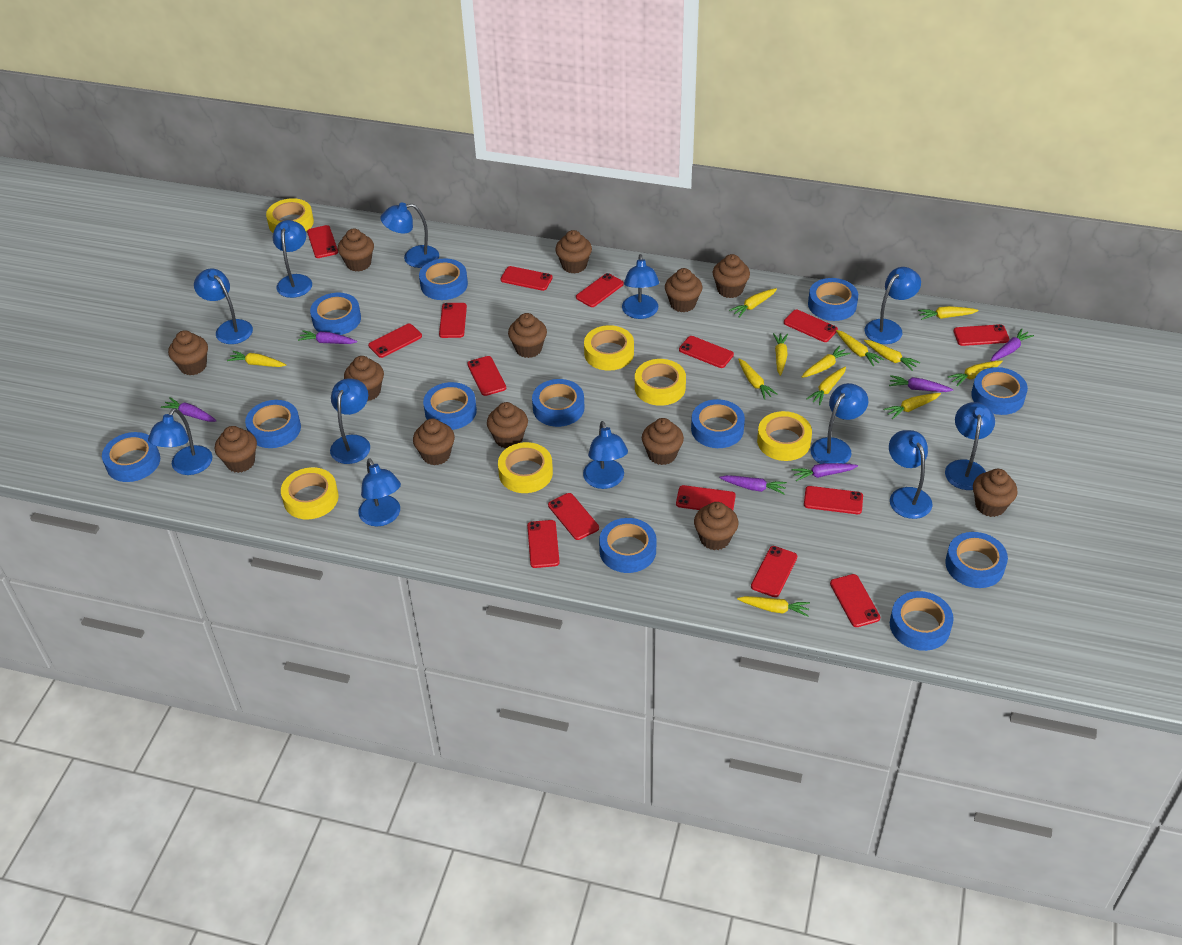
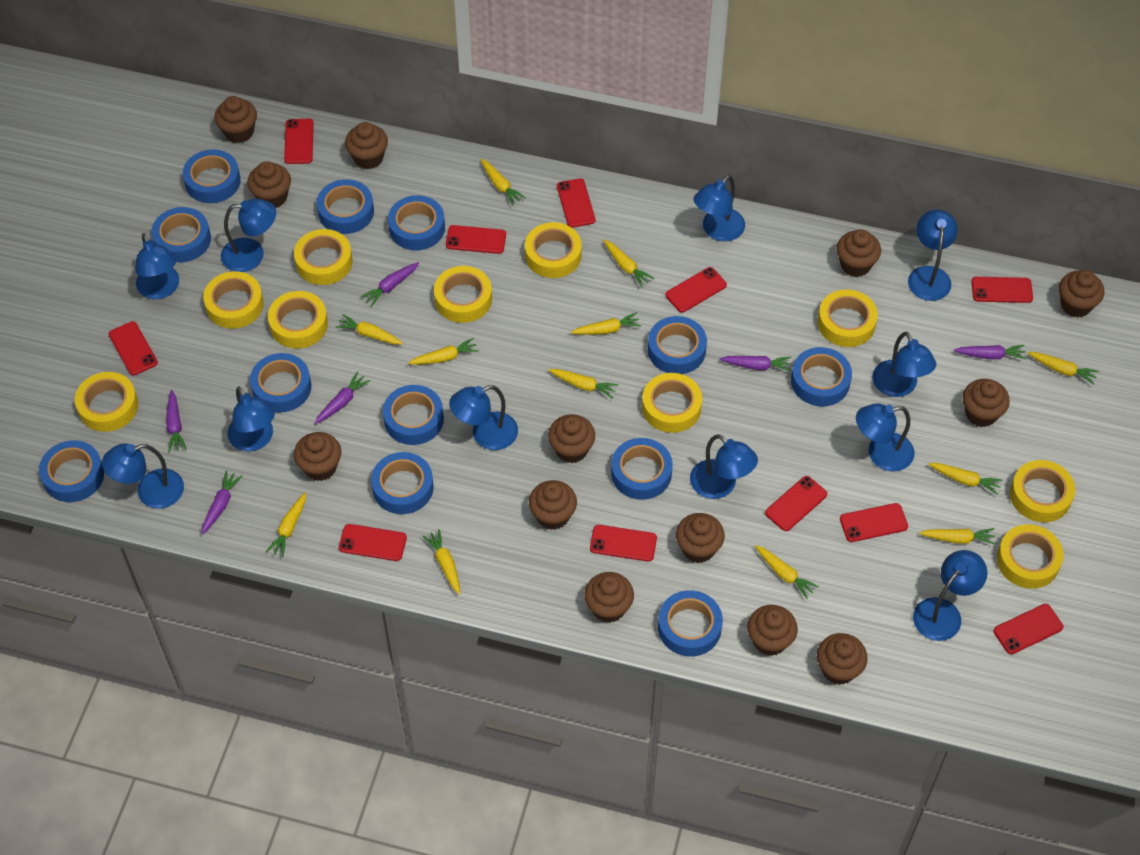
blue lamp: [148,408,213,475] [194,268,253,344] [273,220,312,298] [330,379,370,464] [358,458,401,526] [381,203,439,268] [583,421,628,489] [622,254,659,319] [810,383,868,464] [865,267,921,344] [889,430,933,519] [945,402,995,490] = 12 -> [102,443,184,509] [135,233,179,299] [221,199,276,272] [227,386,275,452] [449,385,518,450] [690,434,758,499] [694,175,745,241] [856,403,915,472] [872,332,936,397] [908,209,958,301] [913,550,988,641] = 11
red phone: [307,225,338,258] [368,324,422,358] [439,303,467,338] [467,356,506,396] [501,266,553,291] [527,520,560,568] [548,493,599,540] [576,273,624,307] [676,485,736,510] [679,336,734,368] [751,546,797,597] [784,310,838,342] [804,486,863,514] [830,574,880,627] [953,324,1009,346] = 15 -> [109,321,158,375] [284,119,314,164] [339,524,407,561] [446,225,506,254] [557,178,595,228] [590,525,657,562] [665,267,727,313] [765,476,827,531] [840,503,908,542] [971,277,1033,303] [993,604,1063,654] = 11
yellow tape: [266,198,314,233] [281,467,339,519] [498,442,553,493] [584,325,634,371] [635,359,686,406] [757,411,812,461] = 6 -> [75,372,138,432] [203,271,264,329] [268,291,328,349] [294,229,353,285] [434,266,492,323] [525,222,582,278] [642,373,702,433] [818,289,878,347] [997,524,1064,589] [1010,460,1075,522] = 10

